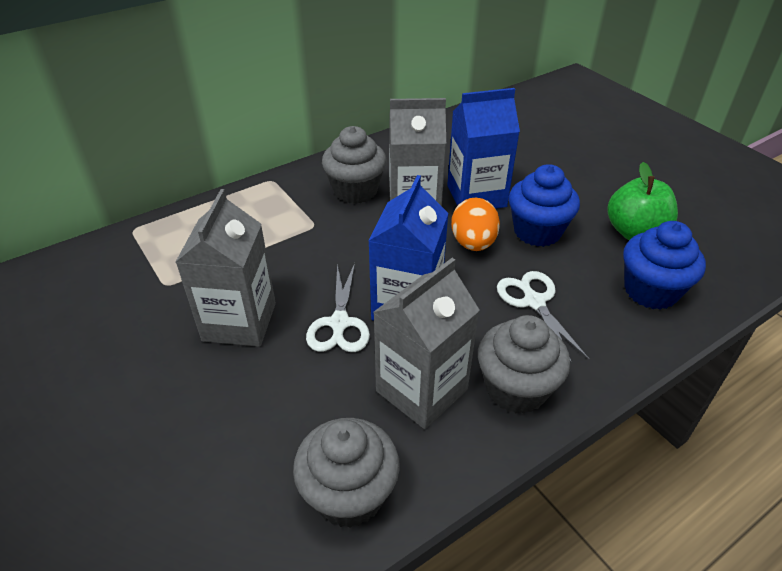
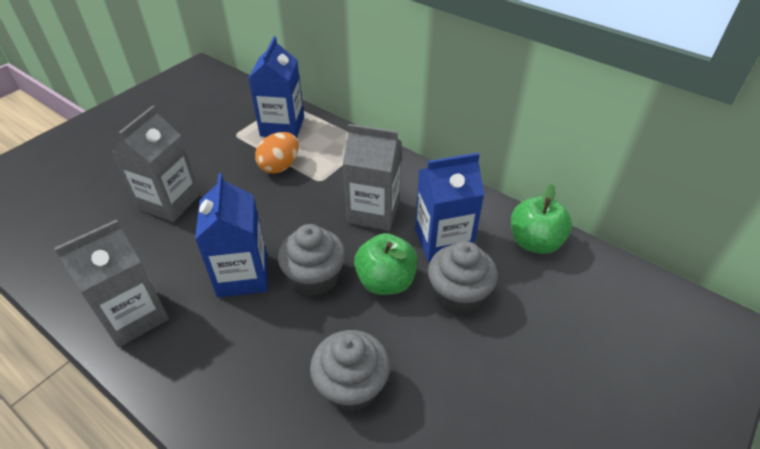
blue carton: [368,175,449,321] [447,88,520,209] = 2 -> [195,173,267,297] [248,36,304,138] [415,153,485,262] = 3
blue cupcake: [509,164,580,247] [623,221,706,310] = 2 -> none = 0
green apple: [607,162,678,240] = 1 -> [354,233,418,295] [511,184,572,254] = 2
white scissors: [306,263,370,352] [497,271,590,364] = 2 -> none = 0

